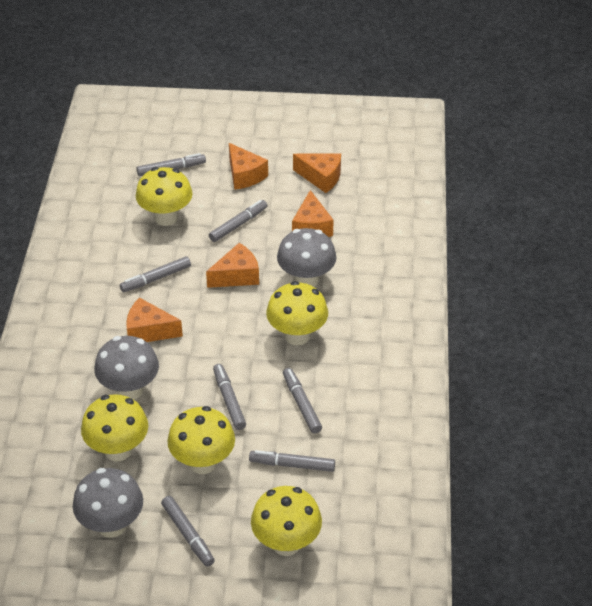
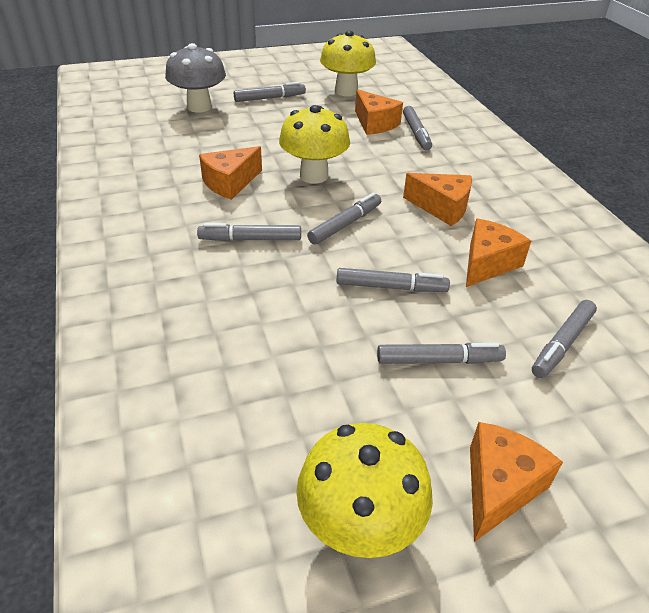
grey mushroom: [73,468,143,538] [94,336,159,400] [277,228,337,287] = 3 -> [165,43,226,113] = 1
yellow mushroom: [81,394,148,461] [136,167,193,226] [167,406,235,474] [251,486,322,556] [266,281,328,345] = 5 -> [279,105,350,184] [296,423,433,558] [320,31,376,96] = 3

